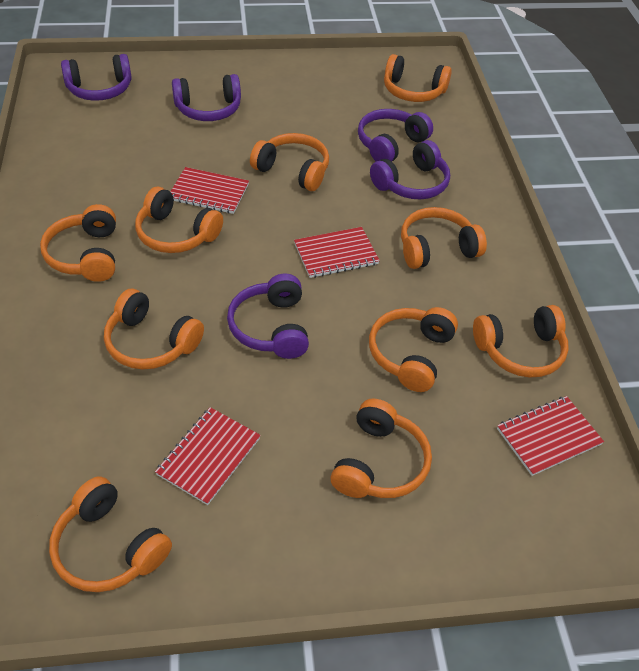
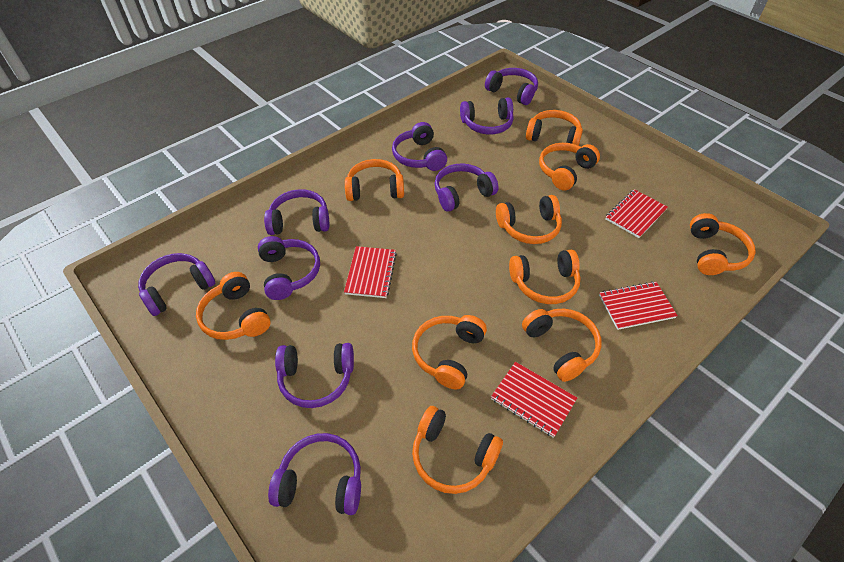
purple headphones: [61,54,132,101] [172,74,241,121] [227,274,309,359] [358,109,433,162] [370,140,450,199] = 5 -> [138,253,215,316] [258,236,320,300] [264,189,329,235] [268,433,361,515] [275,343,354,408] [392,122,447,171] [434,163,499,212] [460,97,514,134] [485,68,538,105] = 9

